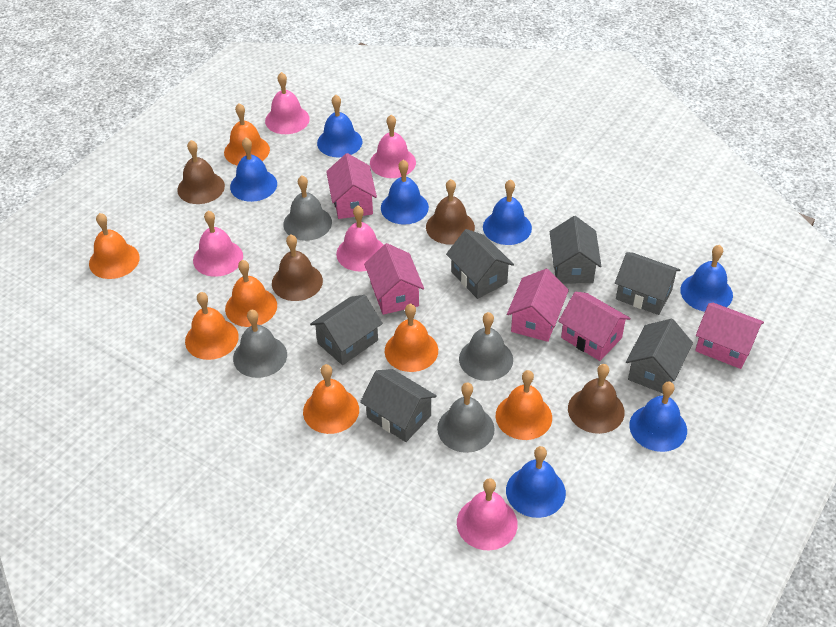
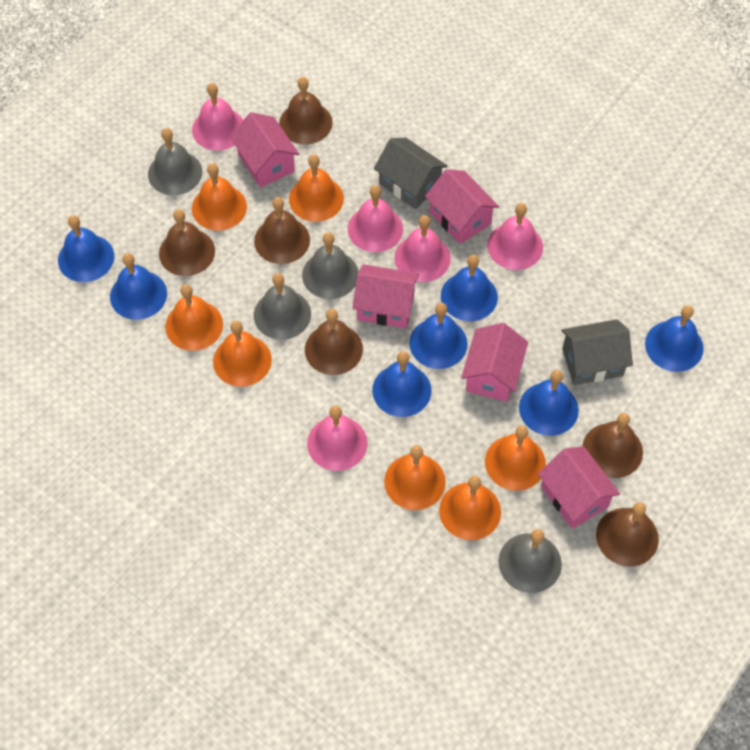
brown bell: [177,140,225,204] [272,235,323,301] [426,179,475,245] [568,364,625,434] = 4 -> [159,209,215,276] [254,197,310,264] [279,77,333,144] [305,309,363,375] [582,413,643,478] [596,502,659,567] = 6
grey house: [310,295,383,365] [360,369,437,442] [446,229,514,299] [550,216,601,284] [615,252,680,315] [626,319,693,393] = 6 -> [374,138,447,209] [562,319,633,385] = 2

